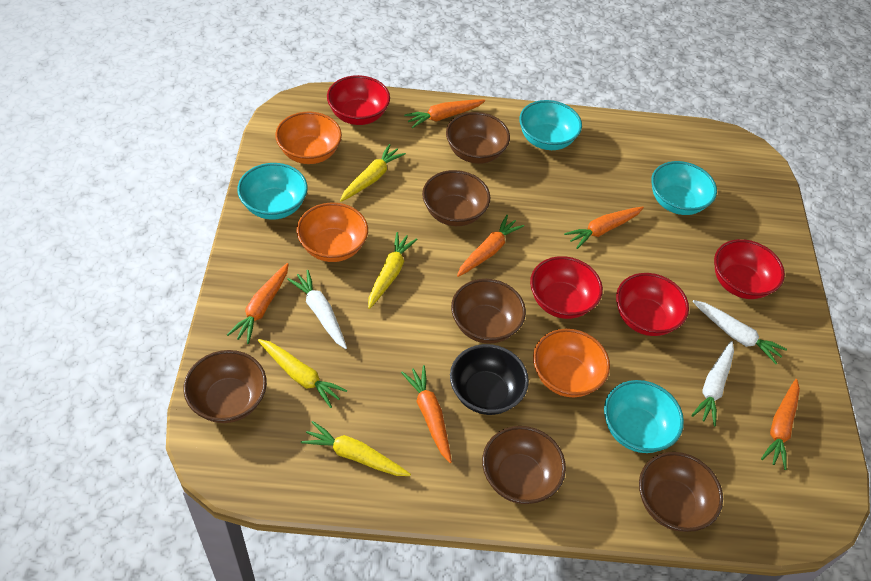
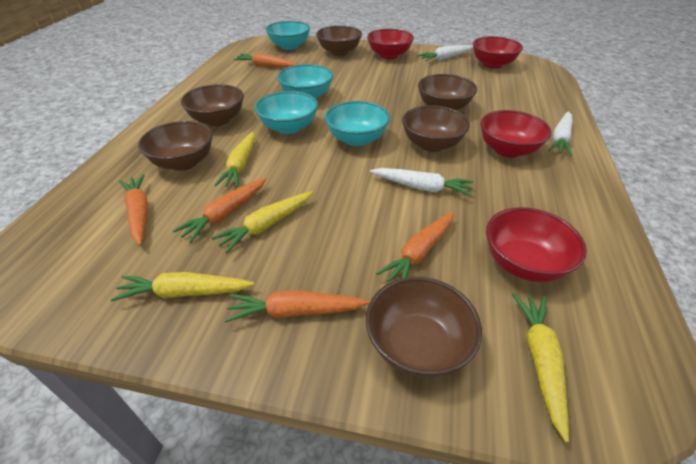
black bowl: [450,344,529,415] = 1 -> none = 0
orange bowl: [275,112,342,164] [296,203,368,262] [533,329,610,397] = 3 -> none = 0
orange carrot: [227,263,289,344] [401,365,452,463] [404,99,485,128] [457,215,524,277] [564,206,644,249] [761,379,800,470] = 6 -> [119,174,148,245] [173,178,266,243] [225,290,370,322] [234,53,298,68] [376,212,454,282] = 5

